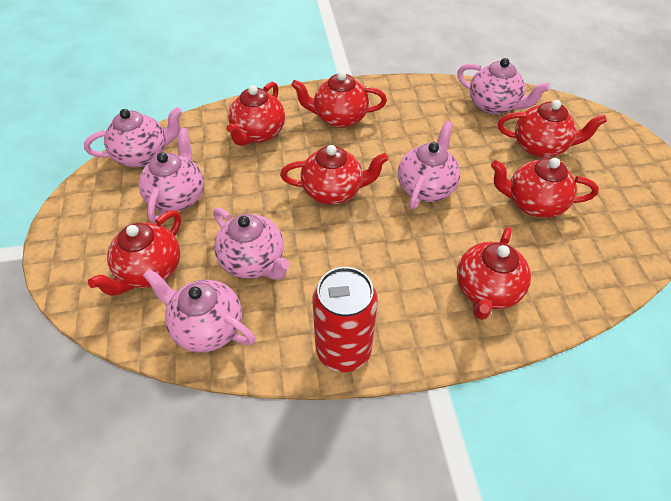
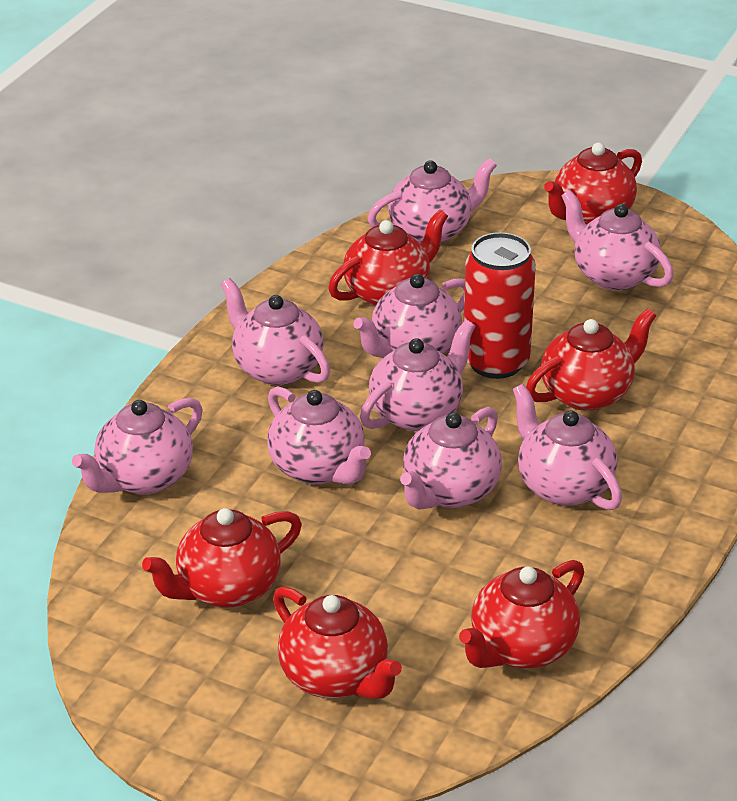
pink teapot: [84,107,182,167] [139,128,204,223] [143,269,256,353] [213,208,290,279] [398,121,460,209] [457,58,550,114] = 6 -> [72,398,203,495] [221,278,330,385] [267,386,371,485] [353,274,465,358] [360,320,475,431] [368,158,497,243] [400,407,502,509] [513,384,622,510] [561,190,674,290] = 9
red teapot: [88,210,181,296] [226,82,285,146] [280,145,388,205] [291,71,387,128] [457,227,531,320] [491,158,599,218] [498,100,607,158] = 7 -> [142,508,302,607] [273,586,402,699] [328,210,448,306] [459,560,584,669] [526,308,657,411] [544,142,642,225] = 6

